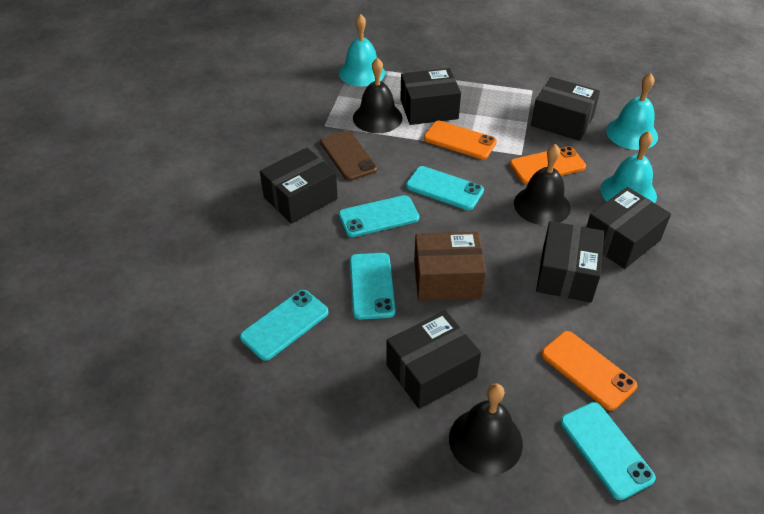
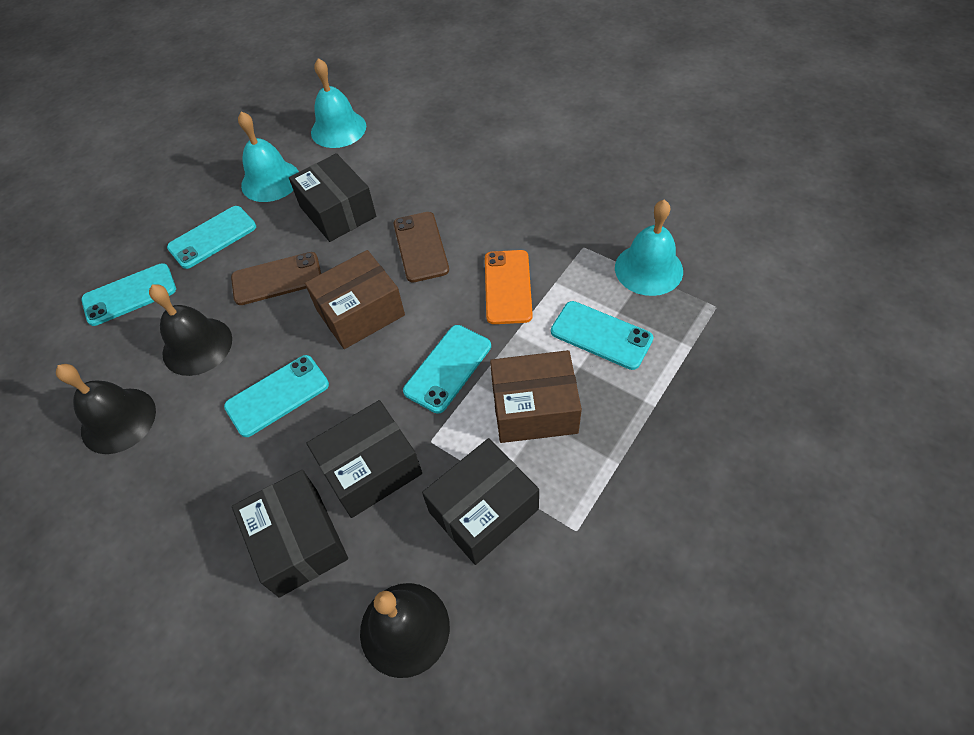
black box: [260,148,338,224] [386,311,481,409] [400,68,461,125] [531,77,600,141] [536,221,604,303] [587,187,671,269] = 6 -> [232,470,348,597] [289,153,376,242] [306,400,422,518] [422,438,539,565] = 4
brown box: [414,232,486,301] = 1 -> [305,250,405,349] [490,350,582,443] = 2
brown phone: [320,130,377,181] = 1 -> [231,252,321,305] [393,212,449,282] = 2
orange phone: [424,121,497,159] [510,146,586,184] [541,331,637,411] = 3 -> [485,250,533,324] = 1

